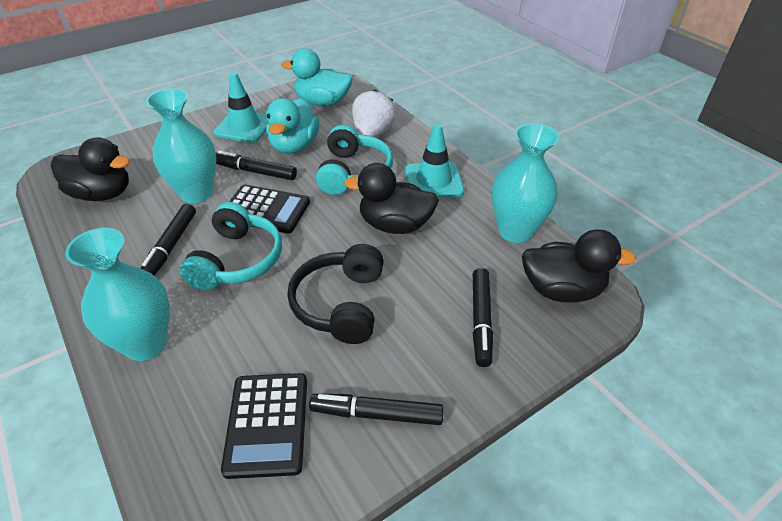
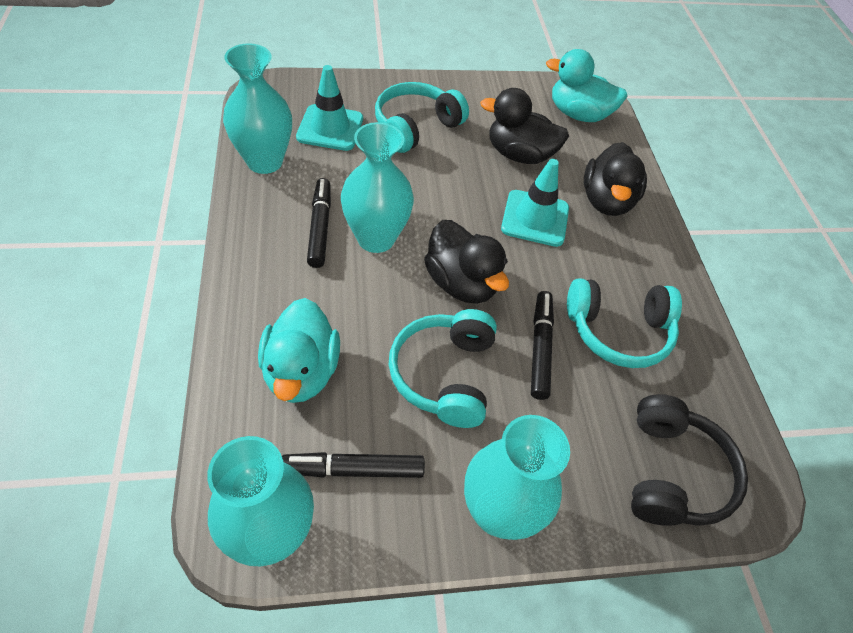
black calculator: [221,373,307,479] [229,184,310,234] = 2 -> none = 0
black marker: [140,204,196,276] [216,151,297,180] [309,394,444,425] [473,268,493,367] = 4 -> [282,452,425,478] [307,178,331,268] [531,291,554,400] = 3
turquoise headphones: [180,202,282,290] [316,125,393,195] = 2 -> [375,82,469,153] [388,309,497,428] [567,278,682,368] = 3
turquoise vase: [65,228,170,361] [146,88,216,203] [491,123,559,243] = 3 -> [207,436,314,566] [223,43,292,174] [341,122,414,253] [464,415,570,540] = 4
white strawberry: [352,89,396,137] = 1 -> none = 0

